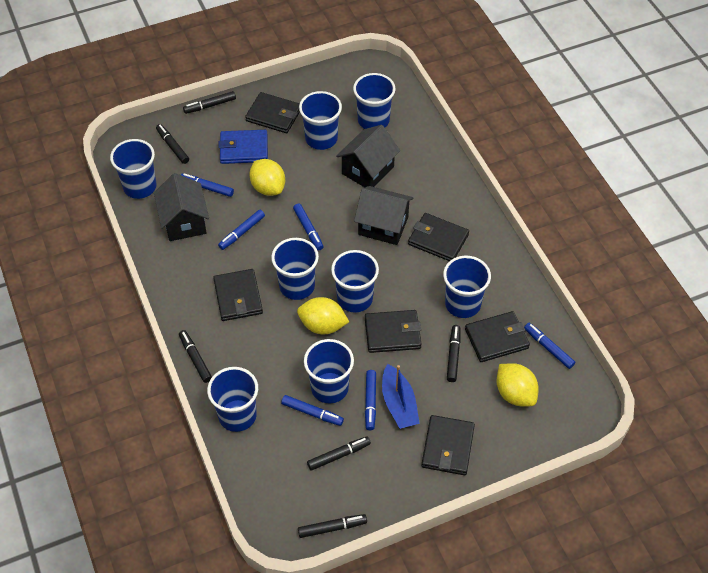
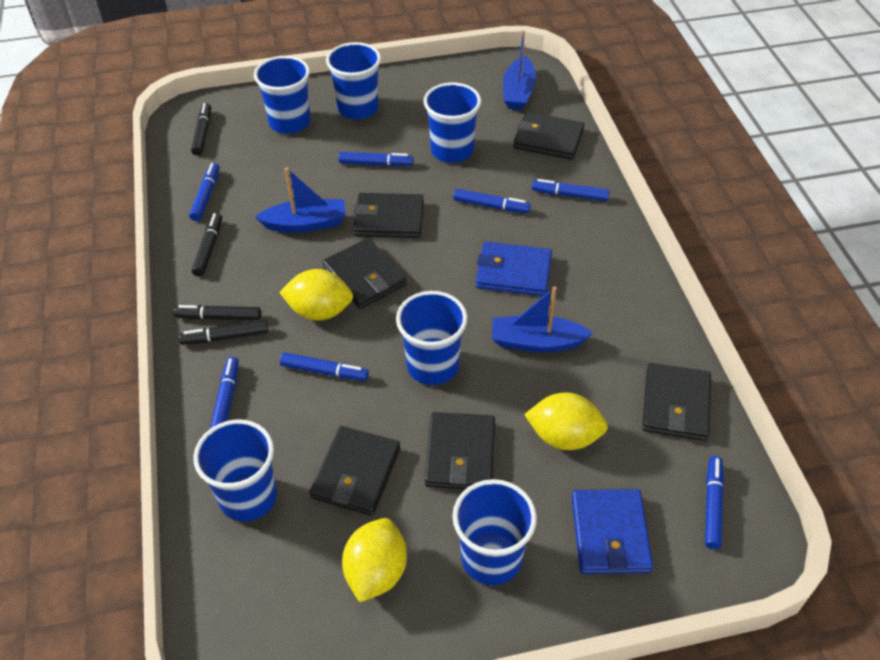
black house: [154,173,209,241] [336,125,400,187] [354,186,413,245] = 3 -> none = 0
black marker: [156,124,189,164] [179,330,212,383] [183,91,236,114] [298,514,367,538] [307,436,371,471] [447,325,460,382] = 6 -> [174,305,261,320] [179,319,268,345] [191,103,211,156] [192,213,222,277] = 4
blue boat: [382,364,420,429] = 1 -> [255,168,346,233] [492,286,593,352] [503,30,536,110] = 3
blue cup: [110,139,156,199] [207,367,258,432] [271,238,319,300] [299,91,342,150] [304,339,354,404] [331,250,379,313] [353,73,396,129] [443,256,491,318] = 8 -> [193,420,277,521] [254,56,310,134] [326,42,381,119] [396,291,467,385] [424,82,481,163] [453,479,537,585] = 6
blue marker: [181,173,234,197] [218,210,265,250] [281,395,344,426] [293,204,324,250] [365,370,376,430] [524,323,575,369] = 6 -> [189,163,220,221] [210,357,239,429] [280,352,369,381] [339,152,413,166] [453,189,531,213] [532,179,610,201] [705,456,724,549] = 7
blue wallet: [218,130,268,164] = 1 -> [476,242,552,296] [572,489,653,574] = 2

